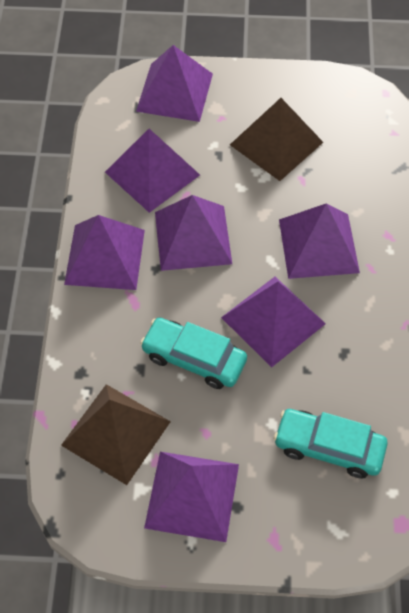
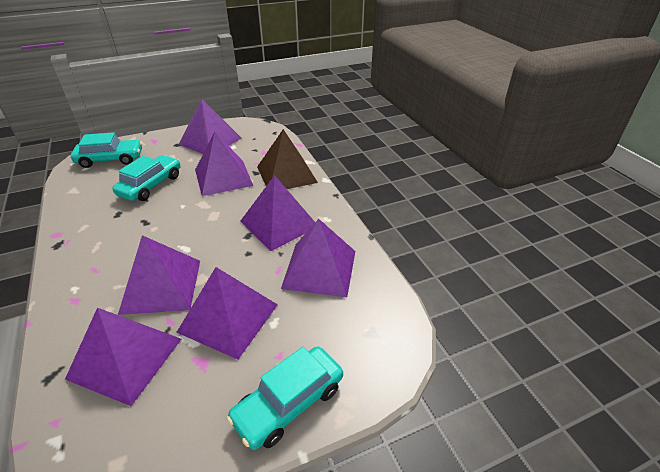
brown pyramid: [61,384,171,485] [230,98,323,181] = 2 -> [257,129,318,189] = 1
turquoise car: [140,318,247,389] [274,409,388,478] = 2 -> [71,132,142,168] [112,155,180,201] [227,346,343,450] = 3

